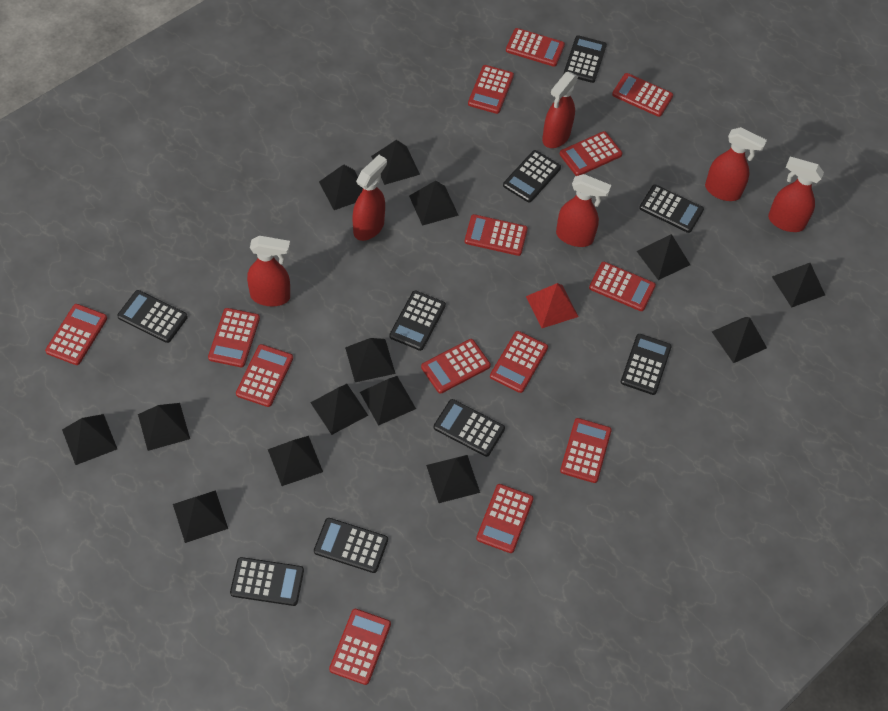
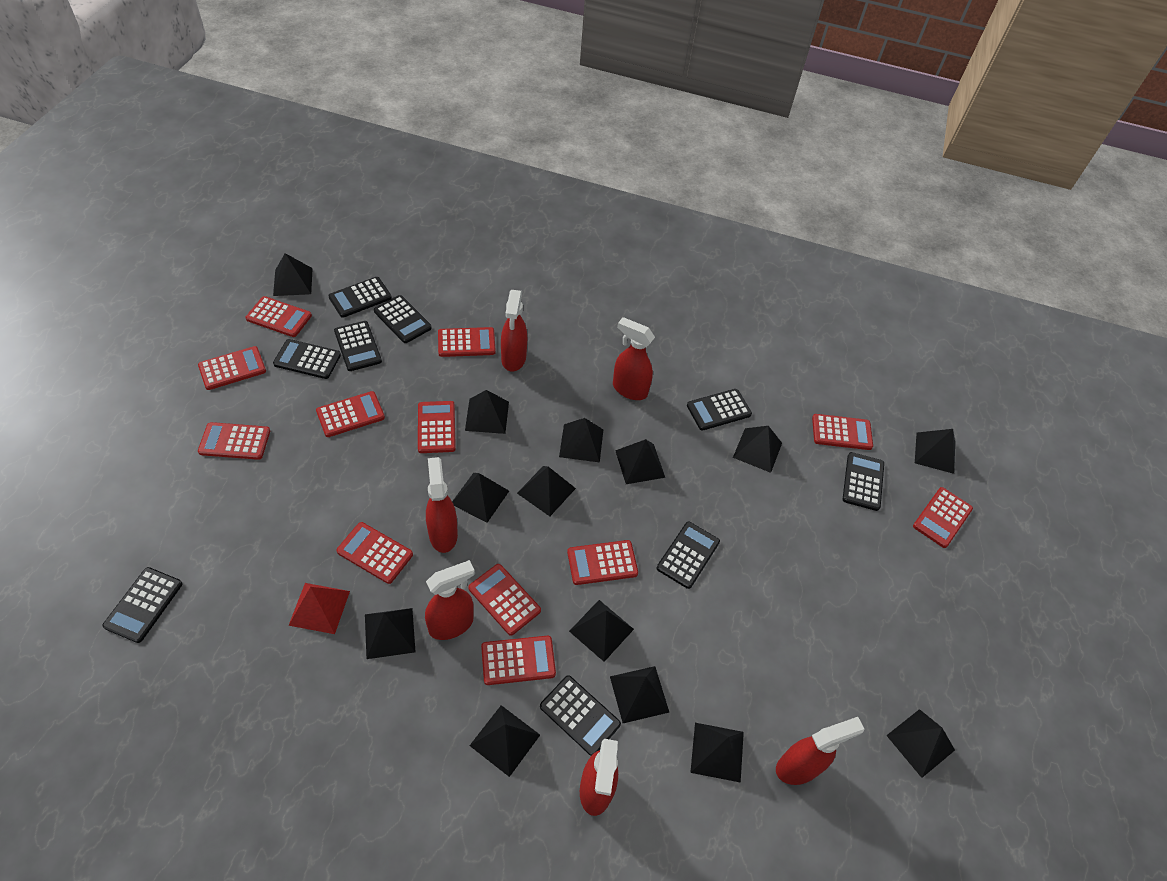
red calculator: [45,304,107,365] [208,308,260,367] [236,344,293,407] [329,609,391,685] [421,339,491,394] [465,214,528,256] [468,65,514,114] [476,484,534,553] [490,331,548,393] [506,28,565,66] [559,131,622,176] [560,418,612,483] [589,262,656,311] [612,73,673,117] = 14 -> [198,346,266,390] [198,422,270,460] [246,296,312,337] [316,391,385,437] [336,522,413,584] [418,401,456,453] [438,327,496,357] [468,564,541,636] [481,636,556,685] [567,540,638,585] [812,414,873,450] [913,487,973,548] = 12

